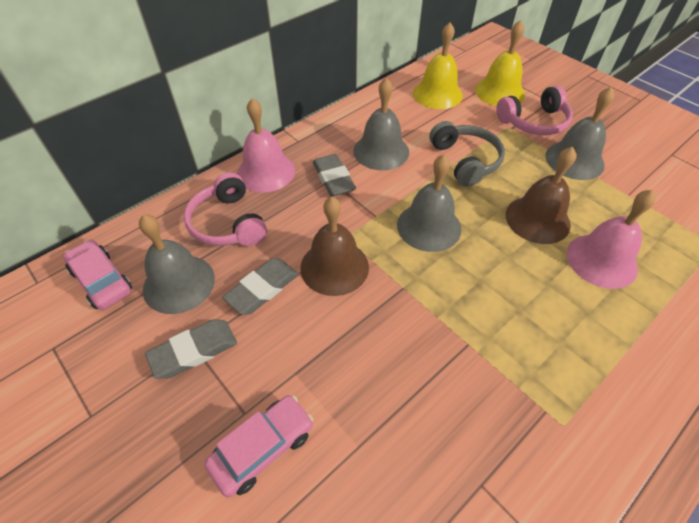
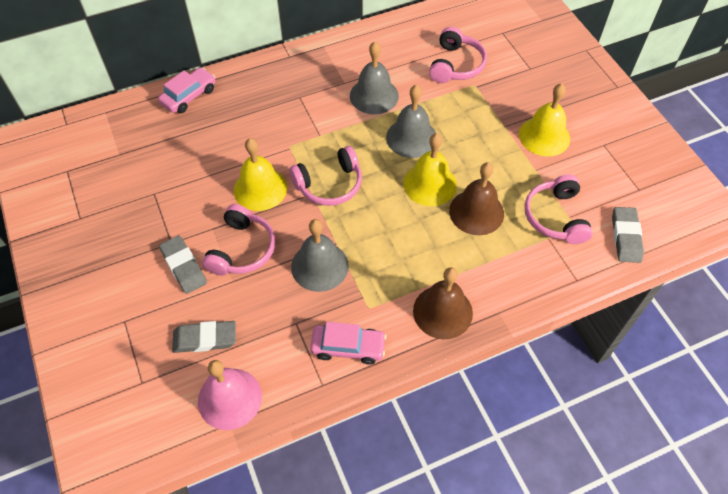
grey bell: [139,214,215,314] [353,78,409,170] [397,154,461,252] [546,87,615,180] = 4 -> [291,219,349,292] [350,41,399,114] [386,85,436,158] = 3
grey headphones: [429,121,505,187] = 1 -> none = 0
pink bell: [237,98,295,193] [567,190,656,289] = 2 -> [198,360,262,430] = 1
pink headphones: [184,172,267,246] [496,86,573,135] = 2 -> [202,204,275,276] [289,146,362,206] [429,27,487,83] [525,174,593,244] = 4
yellow bell: [413,22,463,109] [475,20,525,106] = 2 -> [234,138,287,211] [403,133,457,206] [519,83,570,156] = 3

